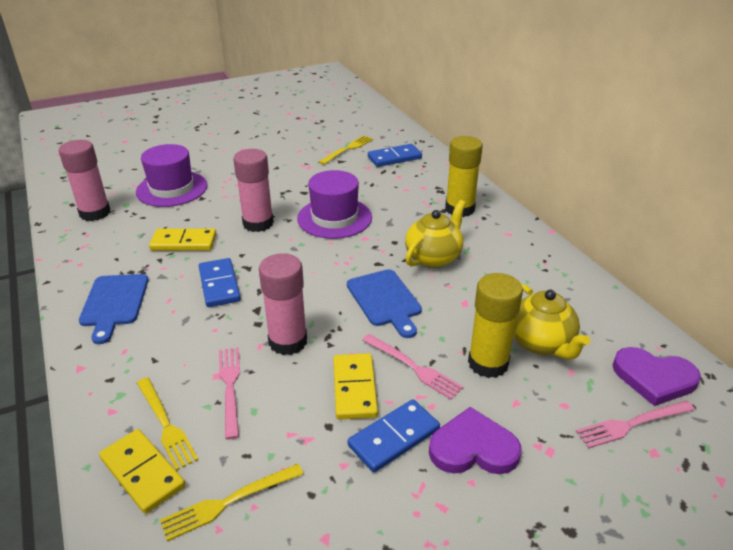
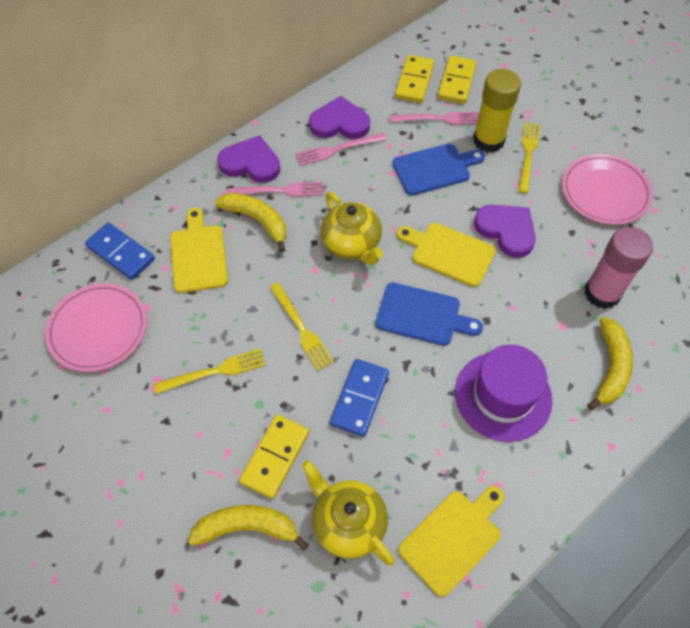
blue domino: [199,258,241,307] [348,399,440,472] [368,144,422,167] = 3 -> [85,222,155,280] [330,359,389,437] = 2
pink glue stick: [59,140,111,221] [233,149,274,232] [259,253,307,355] = 3 -> [584,227,653,309] = 1
pink plate: none = 0 -> [45,283,147,372] [562,154,653,225] = 2
purple hat: [136,144,207,207] [297,170,372,239] = 2 -> [455,345,553,442] = 1
purple heart: [429,407,521,474] [613,347,701,406] = 2 -> [217,135,280,183] [309,96,370,139] [474,205,536,258] = 3
yellow banana: none = 0 -> [188,505,309,551] [215,193,286,252] [587,317,633,410] = 3
yellow cutting board: none = 0 -> [170,208,228,293] [396,223,496,287] [398,486,504,597] = 3
yellow glue stick: [445,136,483,217] [468,273,523,378] = 2 -> [473,69,521,153] = 1

